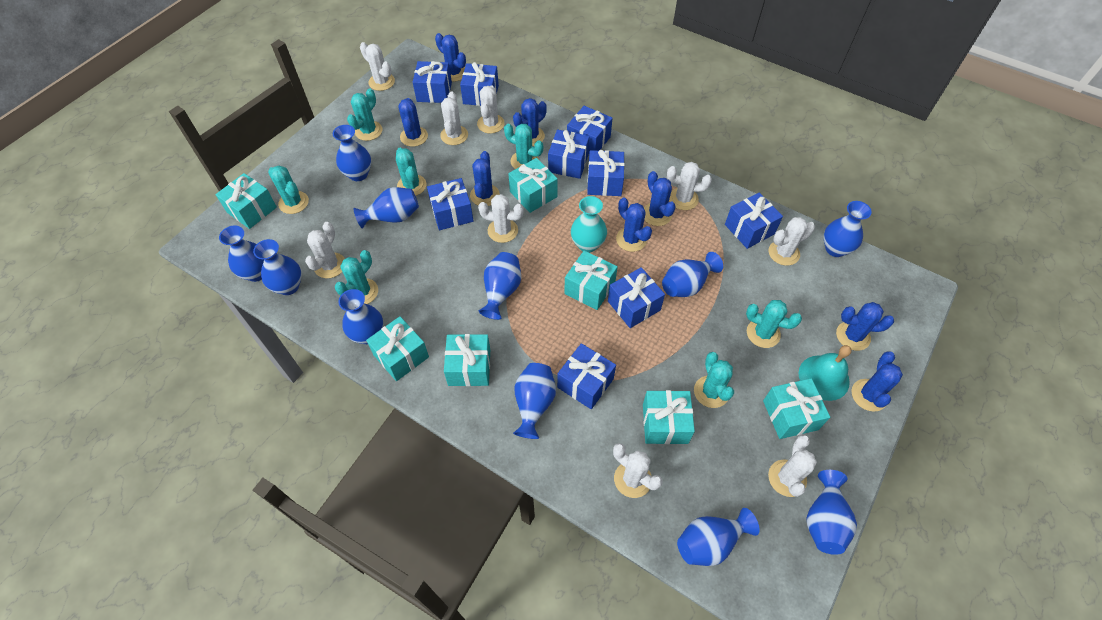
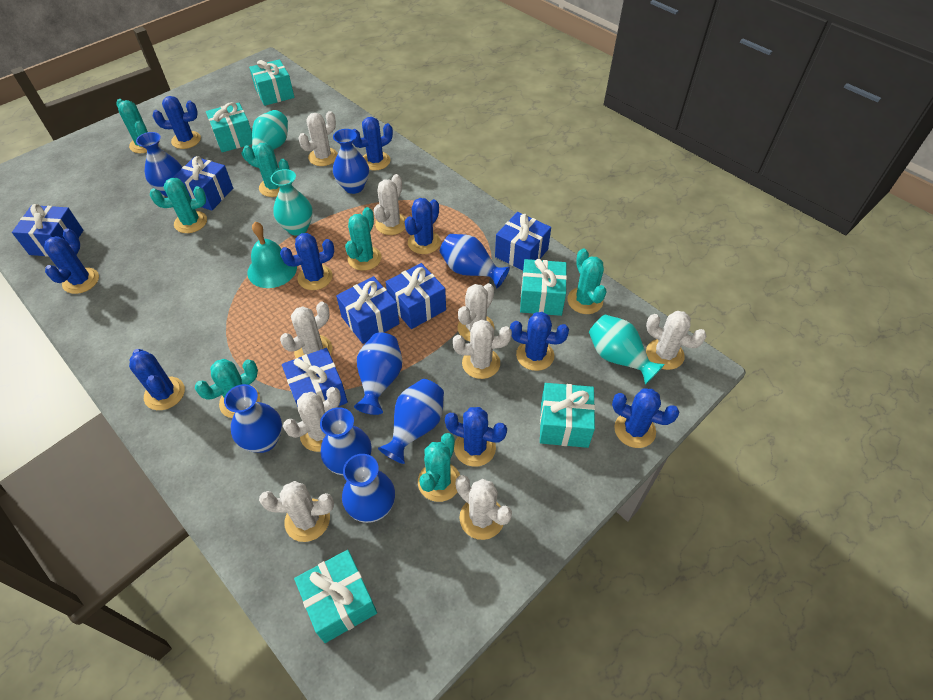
blue cactus: [398,98,428,147] [435,33,466,82] [470,151,500,206] [513,98,547,146] [616,198,652,252] [644,171,676,226] [836,302,894,351] [852,351,903,412] = 8 -> [44,229,99,294] [129,349,185,410] [153,96,201,149] [280,233,334,290] [353,117,393,170] [405,198,441,254] [445,407,507,467] [510,312,569,371] [612,389,679,448] = 9
blue gift: [413,61,452,103] [427,178,473,230] [460,62,499,106] [548,130,590,179] [557,343,616,409] [567,106,613,152] [587,150,625,196] [608,267,665,328] [725,193,783,249] = 9 -> [12,204,83,257] [172,156,233,211] [282,348,348,407] [336,276,400,344] [386,263,446,329] [495,212,551,271] = 6
blue vase: [219,225,264,282] [253,239,302,295] [333,125,371,181] [338,289,383,344] [354,187,419,229] [479,252,521,320] [513,363,556,439] [662,252,723,297] [677,508,760,566] [806,470,857,555] [824,201,872,257] = 11 -> [136,132,182,197] [224,384,282,453] [320,407,372,475] [333,129,369,194] [342,454,395,523] [354,332,403,415] [378,379,444,464] [440,234,510,289] = 8
turquoise gift: [215,173,277,229] [366,316,429,381] [444,334,490,386] [508,158,558,213] [564,251,618,310] [643,390,695,444] [763,378,830,439] = 7 -> [206,102,252,152] [249,59,295,106] [294,550,377,643] [520,259,567,316] [540,383,595,448] = 5
turquoise vase: [571,196,607,253] = 1 -> [242,110,288,161] [270,169,313,235] [589,314,665,385] = 3

